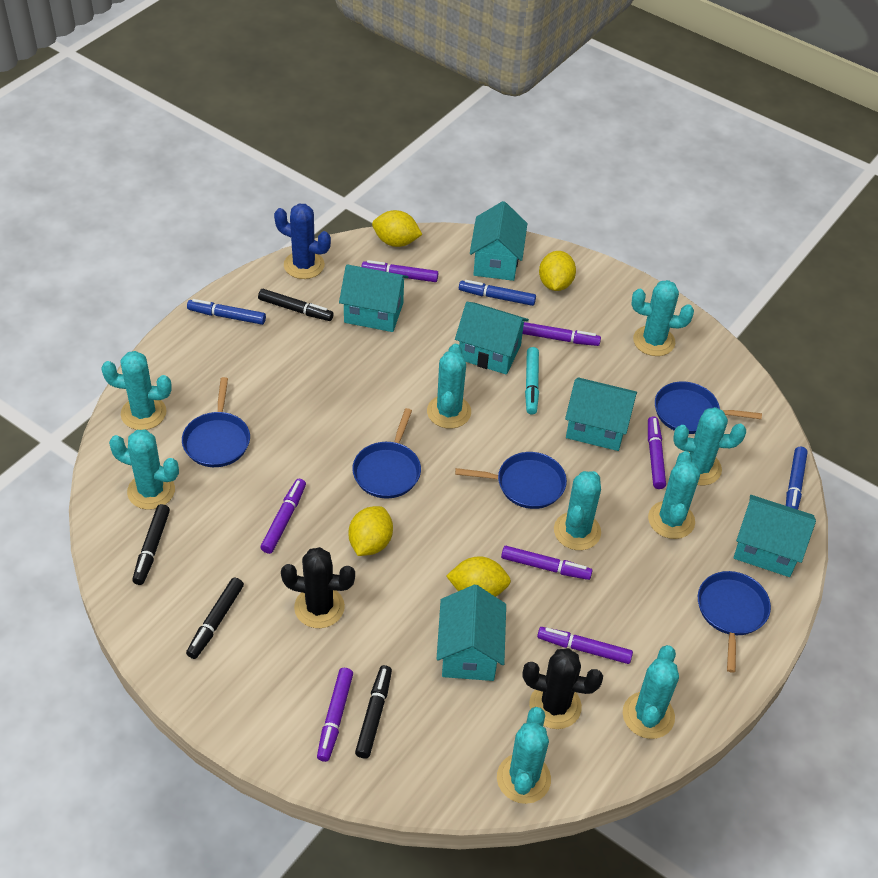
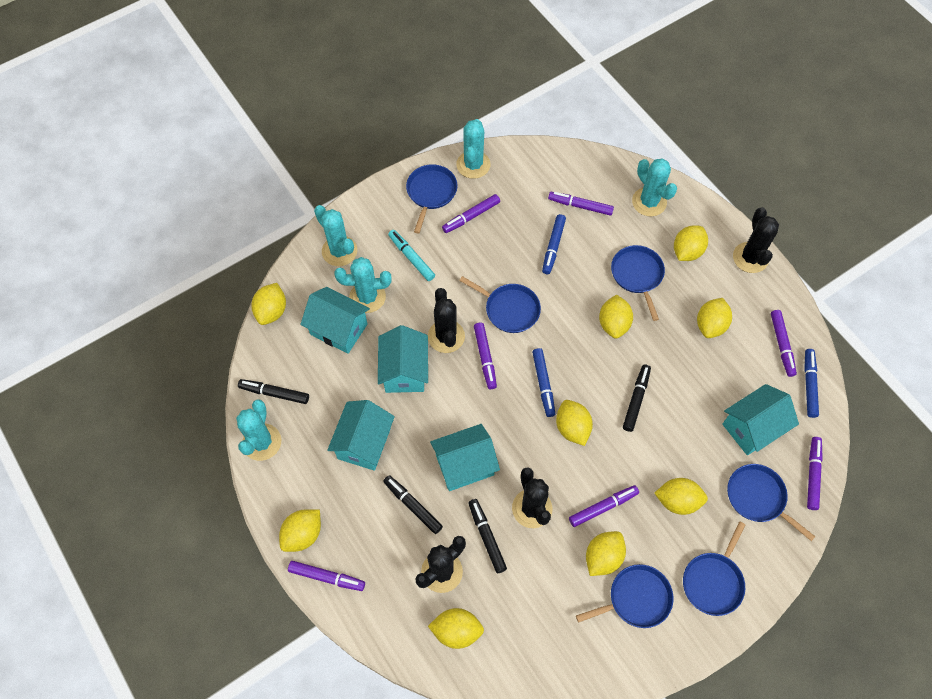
black cactus: [281,547,355,628] [523,648,603,729] = 2 -> [415,536,466,593] [428,288,465,353] [512,467,553,528] [733,207,779,273] = 4
blue cactus: [274,204,331,279] = 1 -> none = 0
blue pan: [182,377,250,467] [352,408,421,498] [455,452,567,509] [655,381,762,434] [698,571,771,673] = 5 -> [406,164,457,233] [459,276,541,333] [576,564,673,628] [611,245,665,321] [683,521,745,616] [727,464,816,541] = 6
turquoise cactus: [101,351,172,430] [109,430,179,510] [427,344,471,429] [497,707,551,804] [554,471,601,550] [623,645,679,739] [631,280,694,356] [648,451,700,539] [673,407,746,485] = 9 -> [236,399,281,461] [314,205,357,266] [334,257,391,313] [456,119,490,179] [632,158,677,217] = 5
turquoise house: [339,265,408,332] [437,585,506,681] [455,302,529,375] [470,201,528,281] [565,378,637,451] [734,495,816,577] = 6 -> [300,287,370,354] [327,400,395,471] [378,325,428,393] [430,424,500,491] [722,384,799,455] = 5
yellow lemon: [348,506,393,556] [372,210,423,247] [446,556,511,597] [539,251,576,291] = 4 -> [251,283,286,325] [279,509,321,552] [428,608,484,649] [556,400,593,446] [586,531,626,576] [599,295,633,339] [654,478,708,515] [674,225,708,261] [697,298,732,338] = 9

